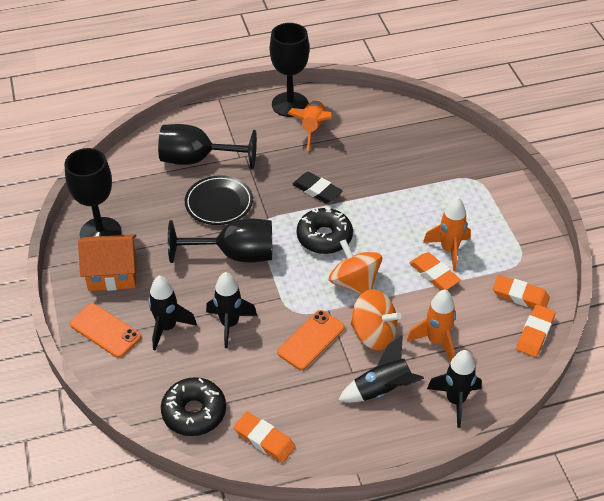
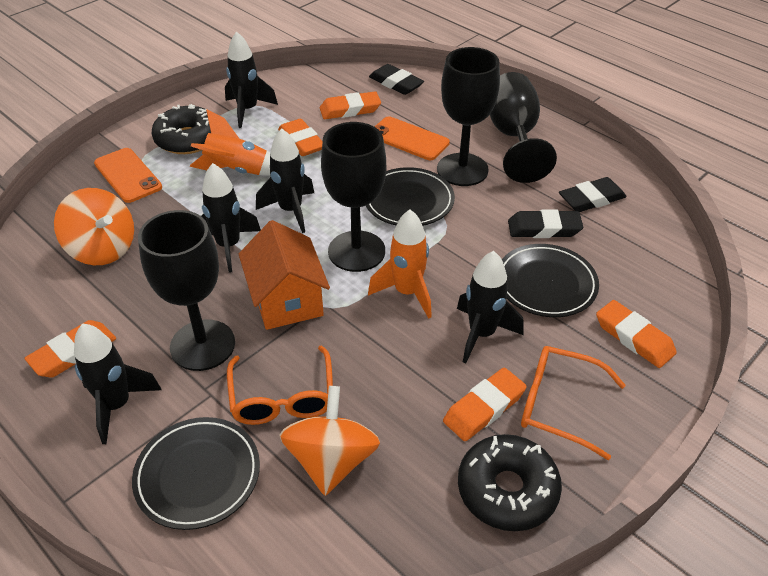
black eraser: [293,172,343,204] = 1 -> [369,64,424,95] [508,209,583,238] [559,177,627,212] = 3
black plate: [185,175,253,225] = 1 -> [132,417,260,530] [366,167,455,226] [502,244,599,317] = 3
black rocket: [148,276,197,351] [206,272,257,348] [338,335,424,403] [427,350,482,428] = 4 -> [74,323,162,444] [202,163,261,273] [225,31,278,128] [256,128,314,233] [457,251,524,363] = 5
orange eraser: [234,412,296,463] [410,252,461,290] [493,275,550,308] [516,304,556,357] = 4 -> [24,320,116,378] [278,119,323,156] [320,91,381,119] [443,368,527,441] [596,300,677,368] = 5
orange glasses: none = 0 -> [227,345,333,425] [521,346,626,460] = 2
orange rocket: [287,100,332,151] [407,290,456,362] [423,197,471,271] = 3 -> [190,109,270,175] [368,209,432,319] = 2

